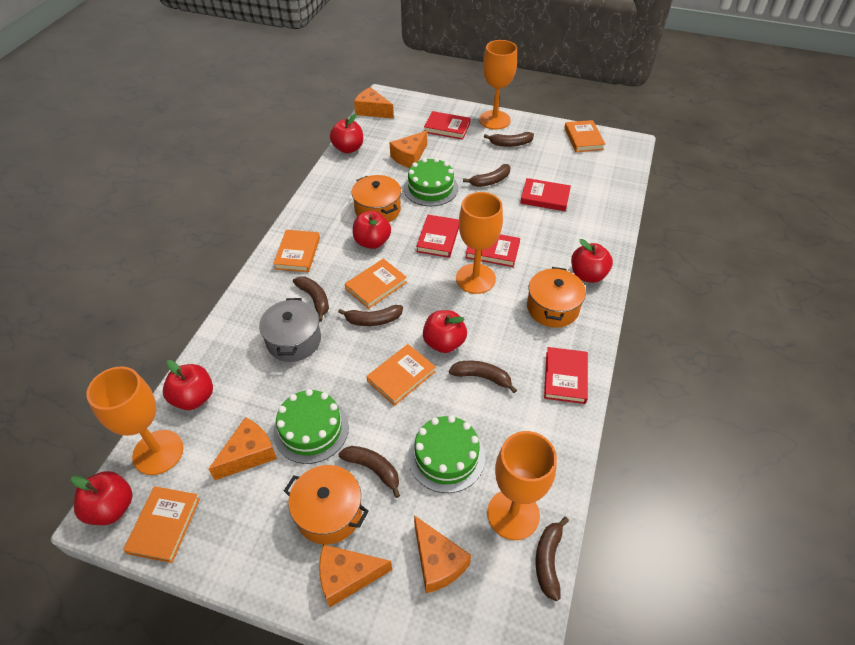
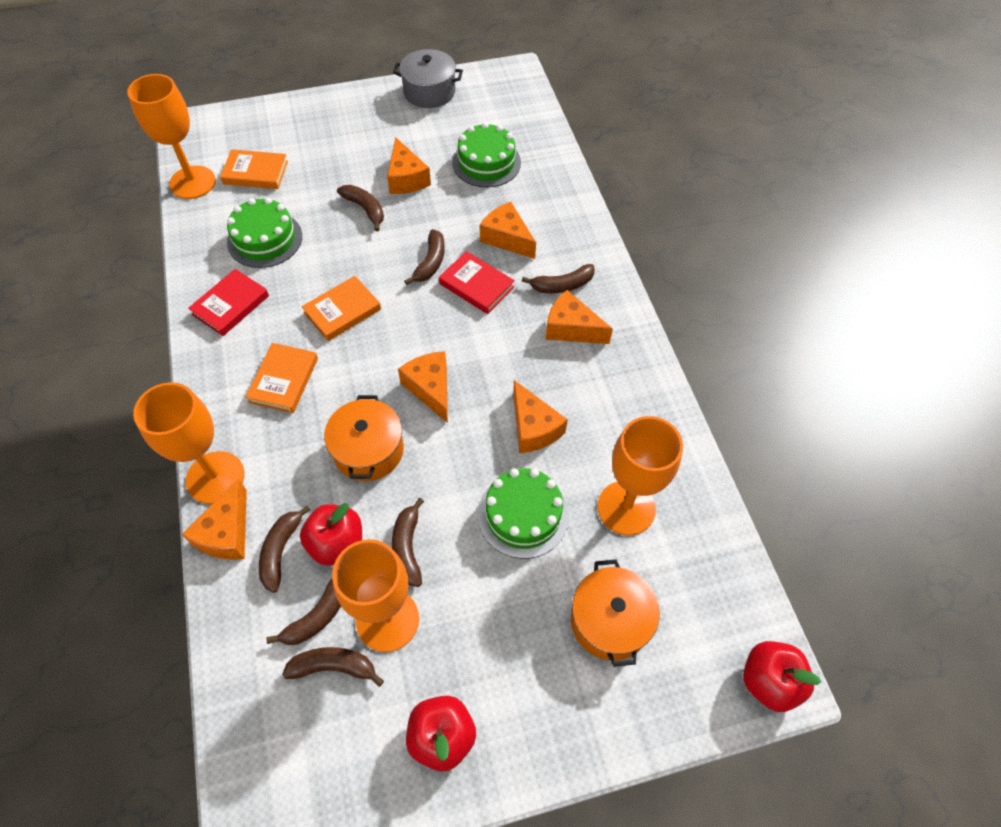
orange book: [123,486,200,563] [273,230,320,272] [345,259,407,309] [366,344,436,406] [564,120,605,152] = 5 -> [220,149,288,189] [245,343,318,413] [302,276,381,341] = 3
orange cheese: [208,417,277,480] [319,545,392,608] [354,87,394,118] [390,131,427,168] [414,515,471,593] = 5 -> [182,478,247,560] [387,137,431,194] [398,351,448,423] [480,202,536,259] [513,380,568,453] [545,290,613,344] = 6
orange pot: [284,465,369,545] [352,175,401,222] [527,267,586,328] = 3 -> [324,395,404,481] [571,559,660,667] = 2
red apple: [71,471,133,525] [163,360,213,410] [330,114,363,153] [353,211,391,249] [423,310,467,353] [571,239,613,283] = 6 -> [300,503,362,566] [406,696,476,771] [743,641,821,712] = 3
red book: [416,215,459,258] [424,111,471,140] [465,234,520,267] [520,178,571,211] [544,347,588,404] = 5 -> [188,269,269,336] [439,251,515,314] = 2

